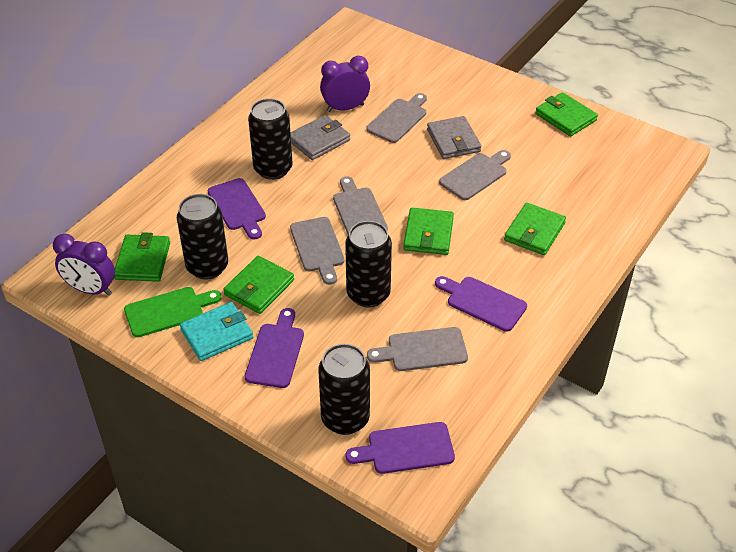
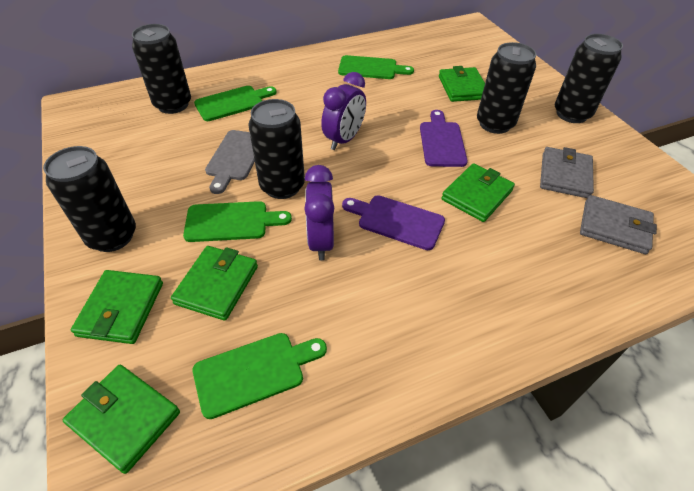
black can: [177,194,228,279] [248,98,293,180] [318,344,370,435] [345,221,392,308] = 4 -> [43,146,136,252] [132,24,191,114] [248,99,305,199] [477,42,536,134] [555,34,623,123] = 5
green cutting board: [124,287,222,337] = 1 -> [183,201,292,242] [193,333,327,419] [194,86,277,121] [338,55,414,79] = 4
grey cutting board: [290,217,344,285] [333,176,388,235] [366,93,427,143] [367,327,468,371] [439,150,511,200] = 5 -> [205,130,255,194] = 1
purple cutting board: [208,178,266,240] [245,308,304,388] [346,422,455,474] [435,276,527,332] = 4 -> [342,195,445,250] [420,110,468,167] = 2
turquoise wallet: [180,302,253,361] = 1 -> none = 0

